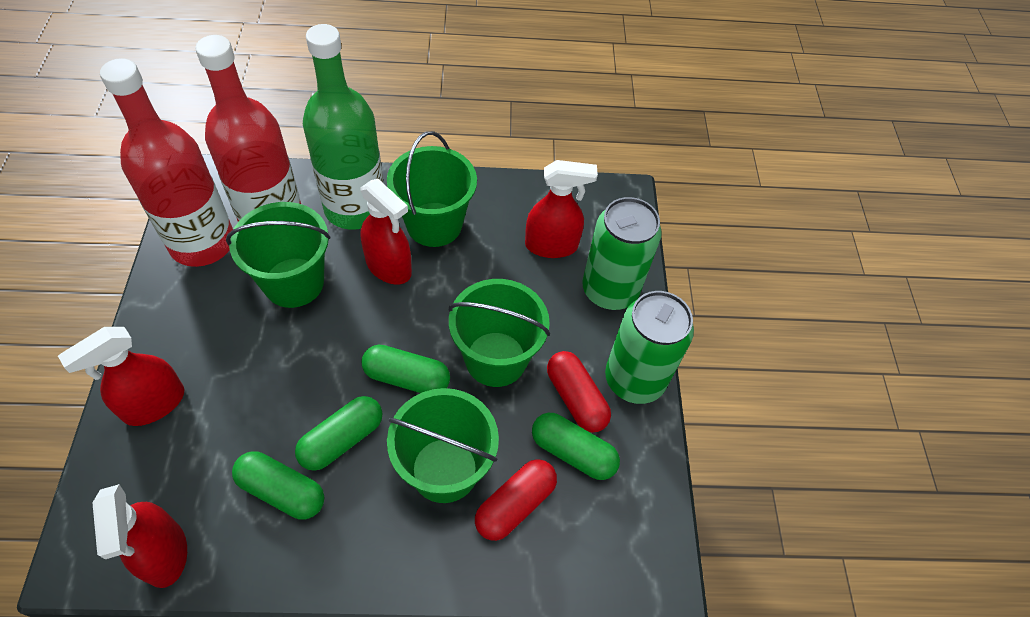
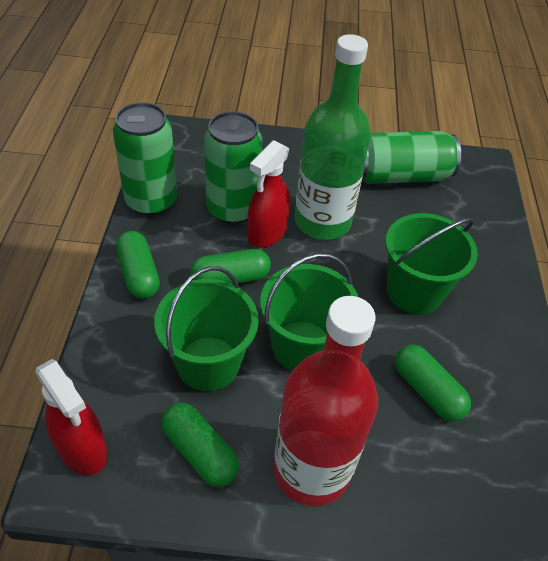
green bucket: [226,202,331,308] [387,131,477,247] [387,388,499,503] [449,279,550,387] = 4 -> [154,266,259,391] [260,253,358,371] [385,213,478,314] = 3
green can: [582,197,662,310] [605,291,694,404] = 2 -> [113,102,177,216] [204,111,262,224] [362,131,461,184] = 3
red bottle: [100,58,233,267] [195,35,301,222] = 2 -> [274,296,378,506] = 1
red capsule: [475,459,557,541] [547,351,611,433] = 2 -> none = 0
red spray bottle: [58,327,184,426] [92,484,187,588] [360,179,412,284] [525,160,598,258] = 4 -> [35,359,108,476] [247,140,290,248] = 2

